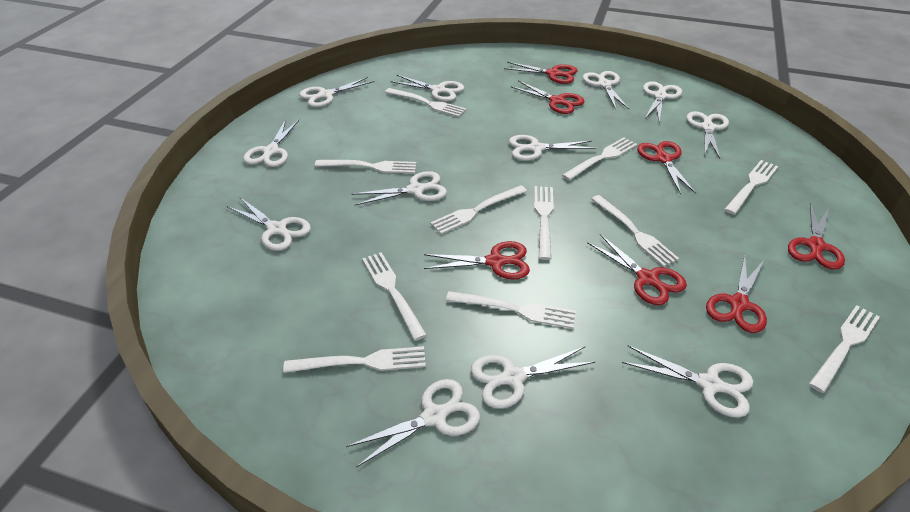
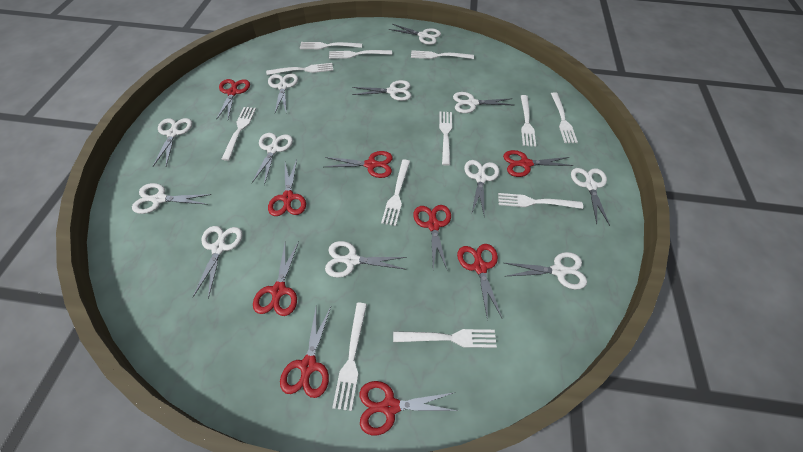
red scissors: [424,241,530,279] [504,62,578,84] [511,81,584,114] [587,234,687,305] [637,141,696,194] [706,255,767,333] [788,203,845,270] = 7 -> [216,79,250,120] [253,241,299,316] [268,160,306,216] [280,307,331,398] [325,151,393,178] [359,381,458,435] [413,205,451,269] [457,244,502,320] [503,150,573,177] = 9
white fork: [283,346,426,373] [315,160,417,174] [362,252,427,341] [385,88,467,117] [430,185,527,234] [446,291,576,329] [534,186,554,260] [562,137,637,180] [591,195,679,267] [724,160,778,215] [809,305,880,393] = 11 -> [222,107,256,161] [266,63,333,75] [300,42,362,49] [329,50,392,59] [332,303,367,411] [381,159,410,226] [393,329,497,348] [411,50,474,59] [439,112,452,166] [498,193,583,209] [521,95,536,147] [551,92,578,143] = 12

